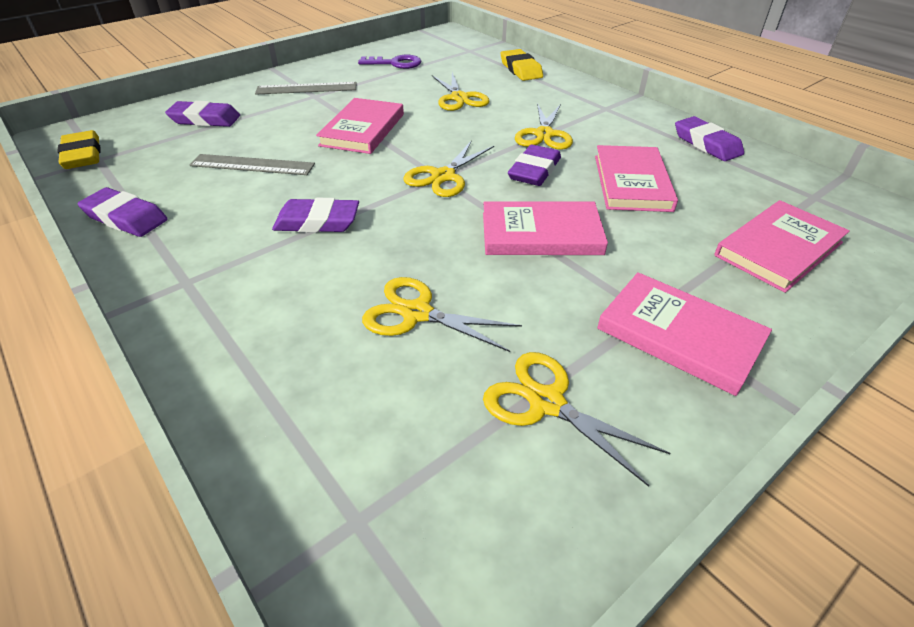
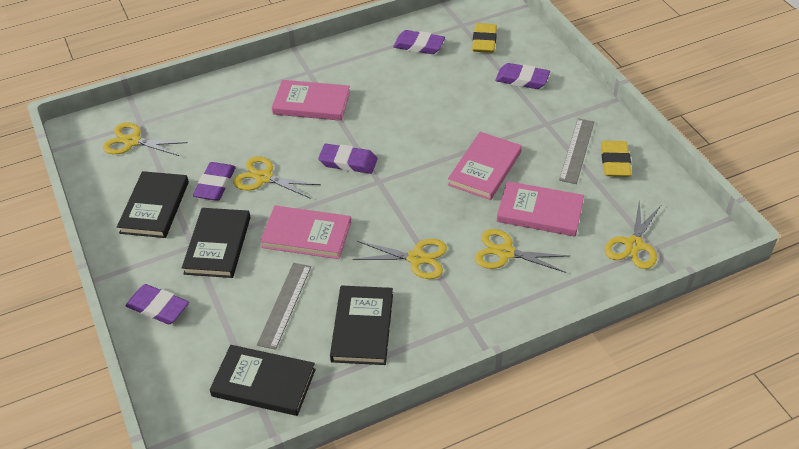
black book: none = 0 -> [117,171,189,238] [182,208,250,278] [210,345,316,416] [330,286,393,365] = 4
pink book: [316,98,404,154] [483,201,608,255] [595,145,678,212] [597,272,772,396] [714,200,850,293] = 5 -> [260,206,351,259] [272,80,350,121] [448,132,522,200] [497,181,584,237] = 4
purple key: [358,55,421,69] = 1 -> none = 0

